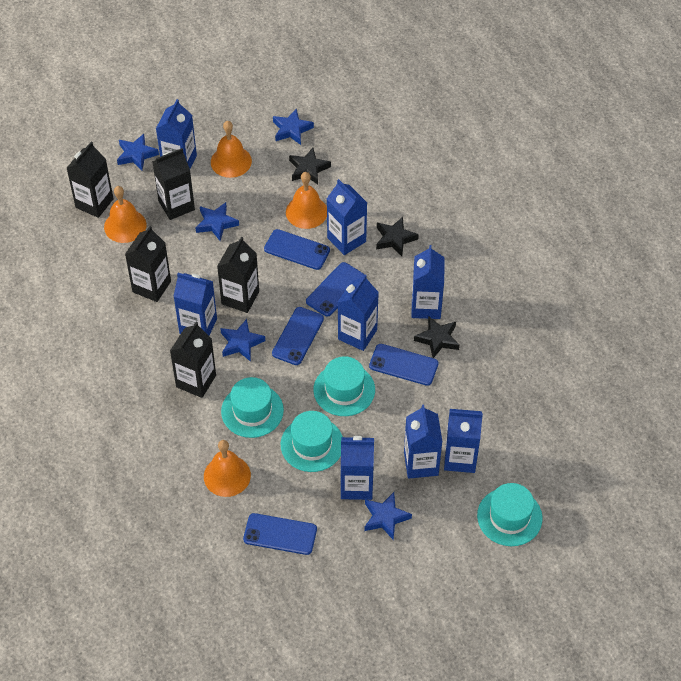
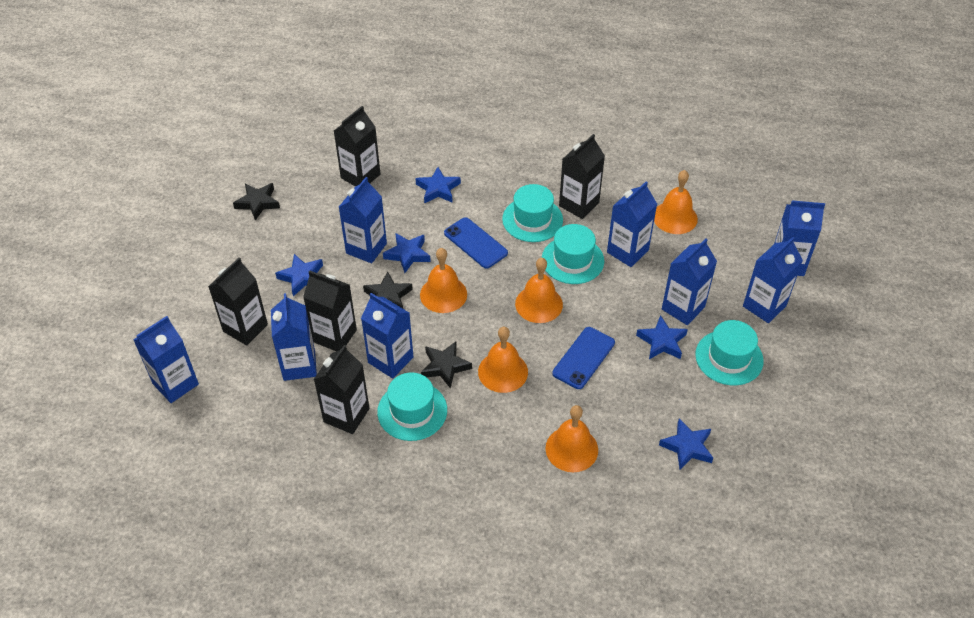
blue phone: [243,513,317,555] [264,229,330,270] [272,307,324,365] [306,262,364,317] [369,344,439,386] = 5 -> [444,217,508,269] [552,327,615,389] = 2
orange bell: [104,186,147,243] [204,440,251,497] [211,121,252,178] [286,172,327,229] = 4 -> [420,248,467,313] [478,327,528,393] [515,258,563,323] [546,405,598,472] [654,170,698,234] = 5

